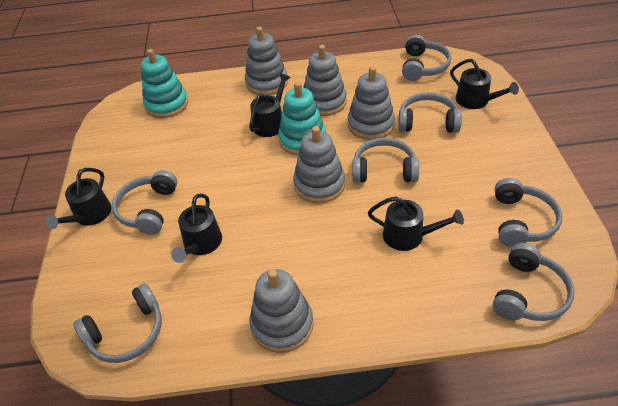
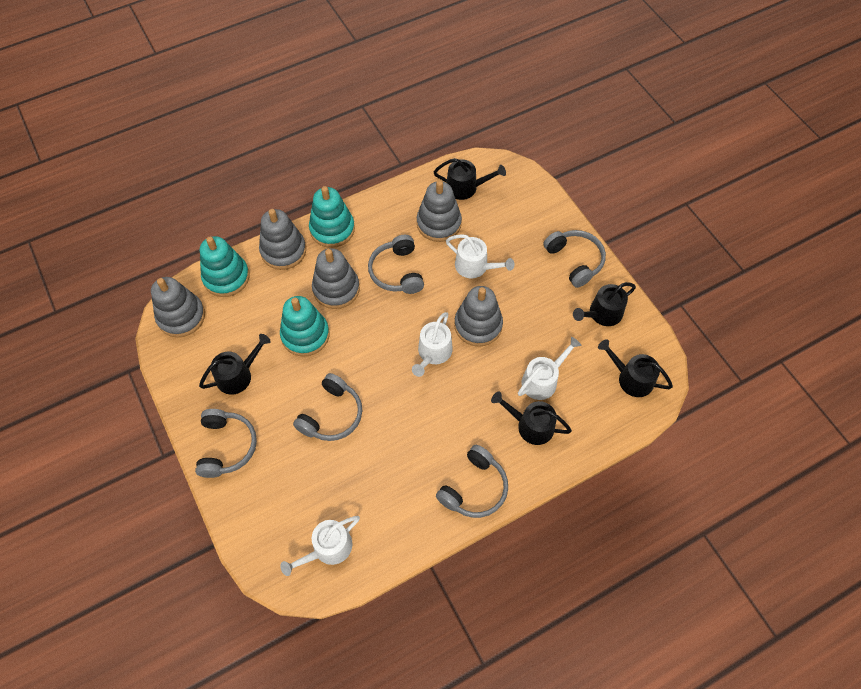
grey headphones: [73,283,162,363] [112,170,177,235] [352,138,419,183] [398,92,462,133] [402,35,451,81] [493,243,575,321] [495,178,562,247] = 7 -> [195,409,257,478] [293,373,362,441] [368,235,424,294] [436,445,508,518] [543,230,606,288] = 5
turquoise stacking toy: [141,49,188,118] [278,82,326,156] = 2 -> [200,236,250,297] [280,296,329,356] [309,186,355,248] = 3
white watering can: none = 0 -> [280,516,360,576] [412,312,453,377] [446,234,515,278] [518,337,581,400] = 4

